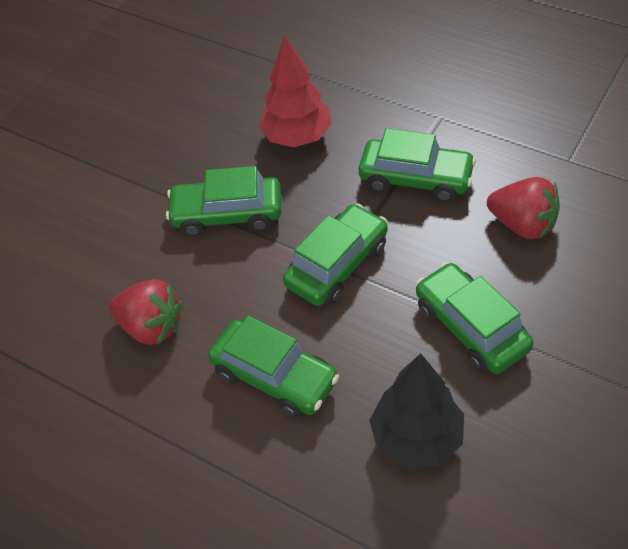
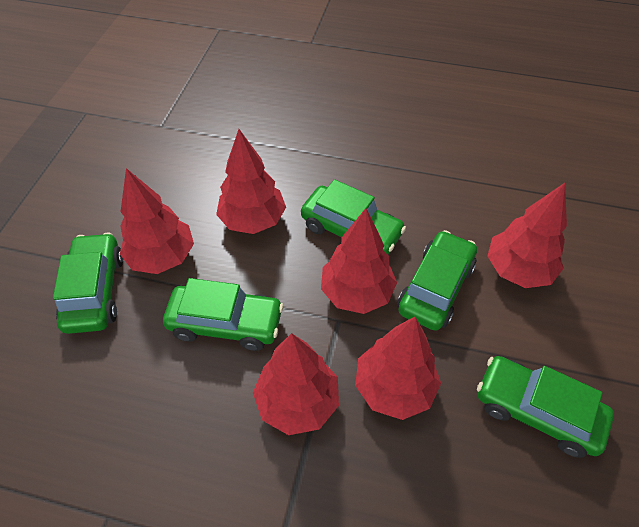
black tree: [369,353,464,468] = 1 -> none = 0
red strawberry: [109,279,182,345] [487,177,560,239] = 2 -> none = 0
red tree: [259,35,332,147] = 1 -> [120,168,194,274] [216,129,286,234] [253,333,339,435] [321,208,397,314] [355,317,441,420] [487,183,567,288] = 6

